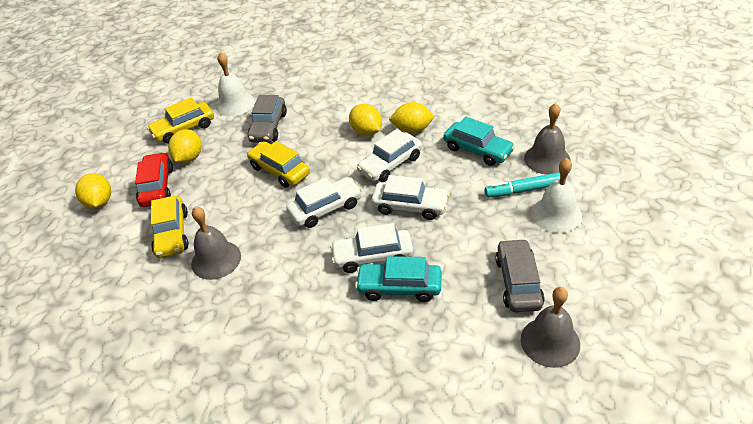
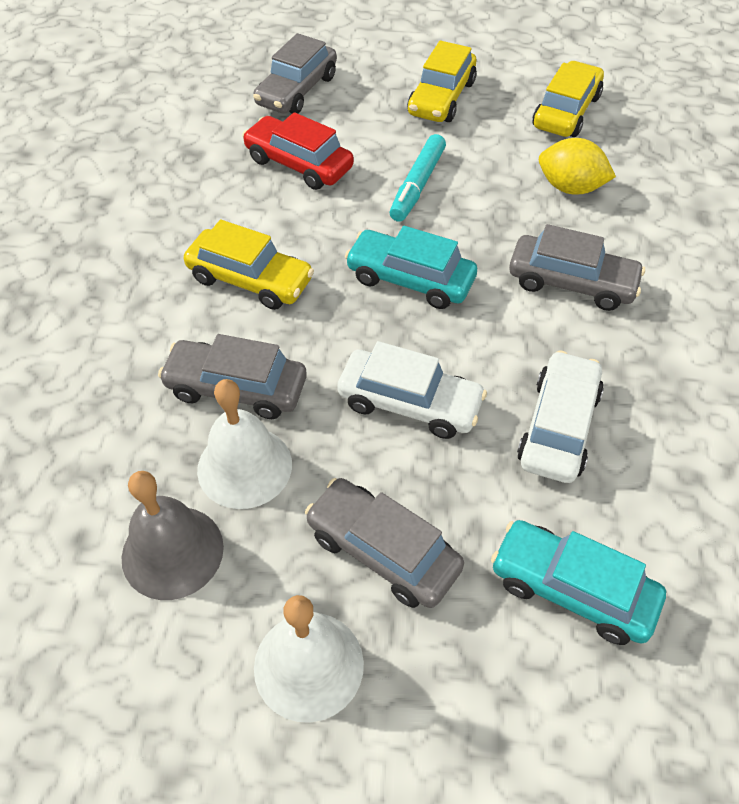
grey bell: [191,206,241,280] [521,287,580,368] [524,103,571,175] = 3 -> [122,471,224,600] = 1
grey car: [248,95,287,143] [495,239,544,312] = 2 -> [158,334,307,419] [253,33,337,114] [305,478,464,608] [509,224,645,311] = 4
white car: [286,177,362,228] [330,223,413,273] [357,129,422,182] [371,175,450,220] = 4 -> [337,341,487,439] [517,350,604,483] = 2
yellow lemon: [75,173,111,209] [168,129,201,163] [349,104,382,136] [389,102,434,133] = 4 -> [539,138,616,195] = 1

